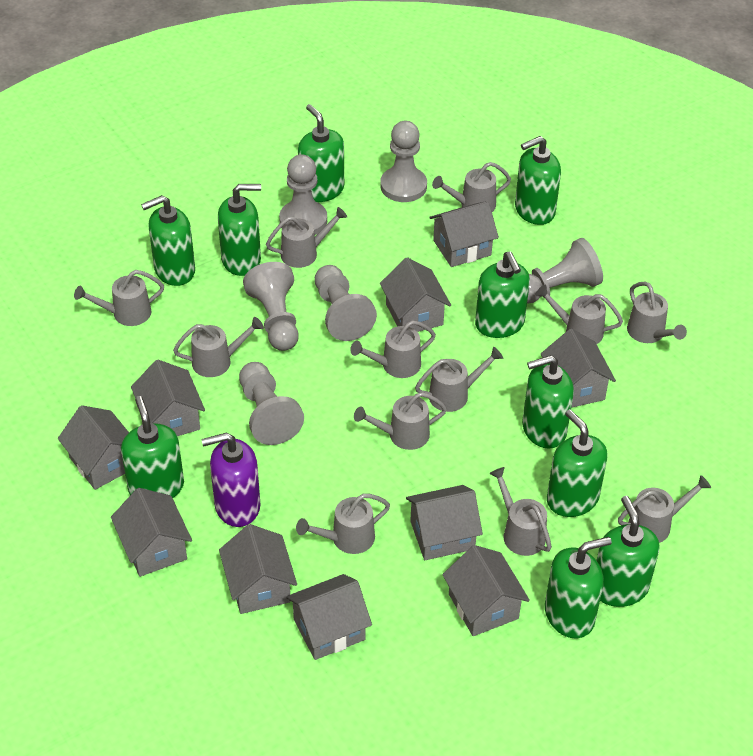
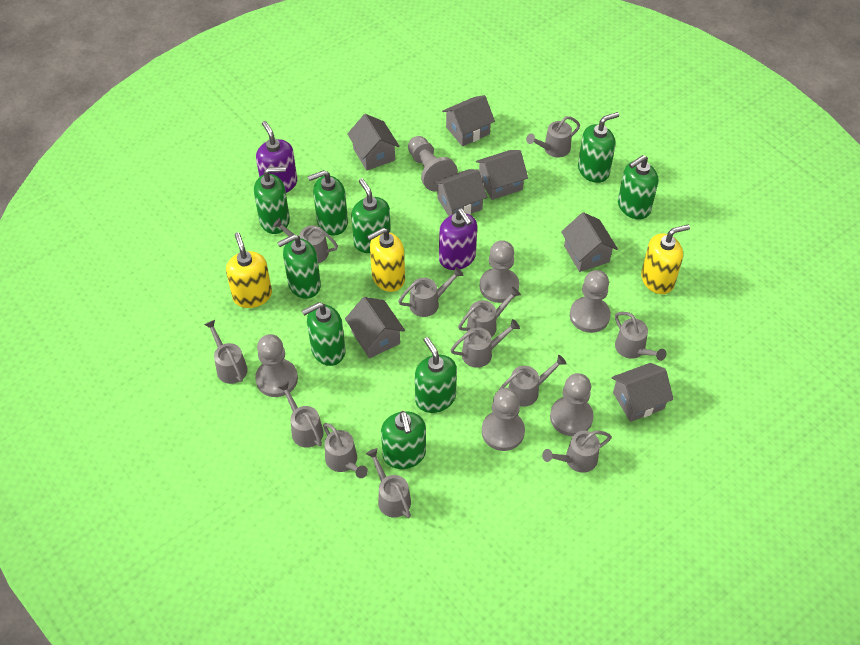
green soap dispenser: [121,396,184,498] [141,195,195,286] [218,184,261,276] [298,104,344,202] [475,251,530,338] [515,136,561,225] [522,355,574,449] [545,537,612,638] [547,409,607,517] [596,496,659,607] = 10 -> [254,167,290,234] [277,234,321,299] [302,302,346,366] [308,170,348,236] [351,178,391,253] [381,411,426,469] [415,337,457,413] [578,112,619,183] [618,155,658,219] = 9
grey house: [58,405,129,490] [111,488,192,577] [131,360,205,436] [219,524,297,614] [286,574,372,660] [380,257,451,332] [406,485,483,560] [429,201,499,267] [442,545,530,636] [541,329,616,408] = 10 -> [345,297,405,359] [347,114,399,171] [434,169,487,216] [442,95,495,146] [476,150,528,200] [561,212,618,272] [612,363,674,422] = 7
purple soap dispenser: [201,433,260,527] = 1 -> [256,121,297,193] [439,208,477,270] = 2
yellow soap dispenser: none = 0 -> [226,232,272,308] [367,228,405,292] [641,225,690,294] = 3

